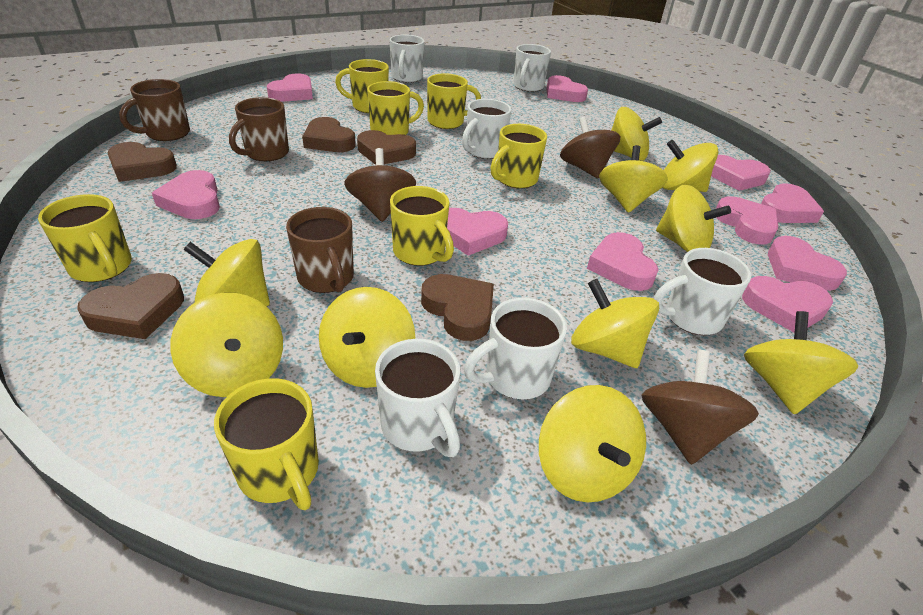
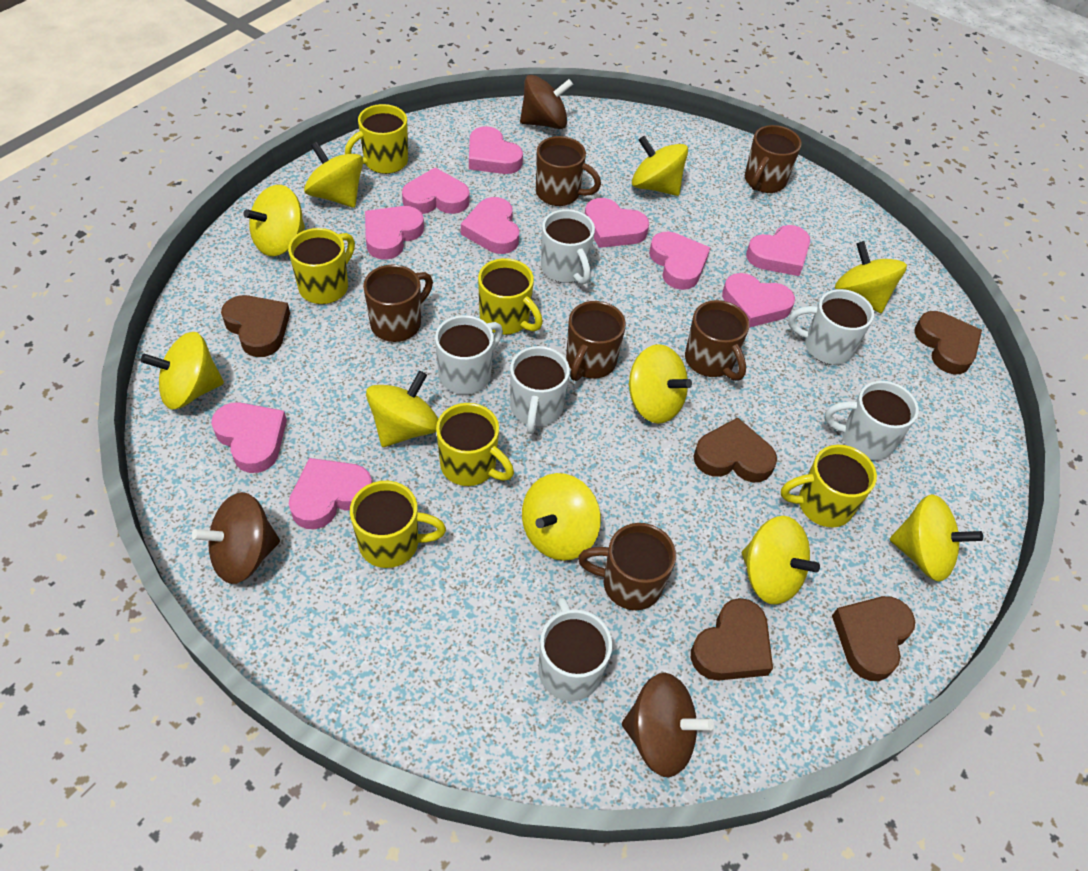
brown mug: [119,79,190,141] [229,97,289,161] [286,207,354,293] = 3 -> [363,265,433,342] [536,136,601,206] [566,301,626,381] [578,523,676,610] [685,300,749,381] [745,125,802,193] = 6
yellow mug: [38,194,132,282] [214,378,319,510] [335,59,389,113] [367,81,424,135] [390,186,454,266] [427,73,481,129] [490,124,547,188] = 7 -> [288,228,355,304] [345,104,408,174] [350,481,446,568] [436,403,514,486] [478,258,543,335] [781,445,877,527] = 6

